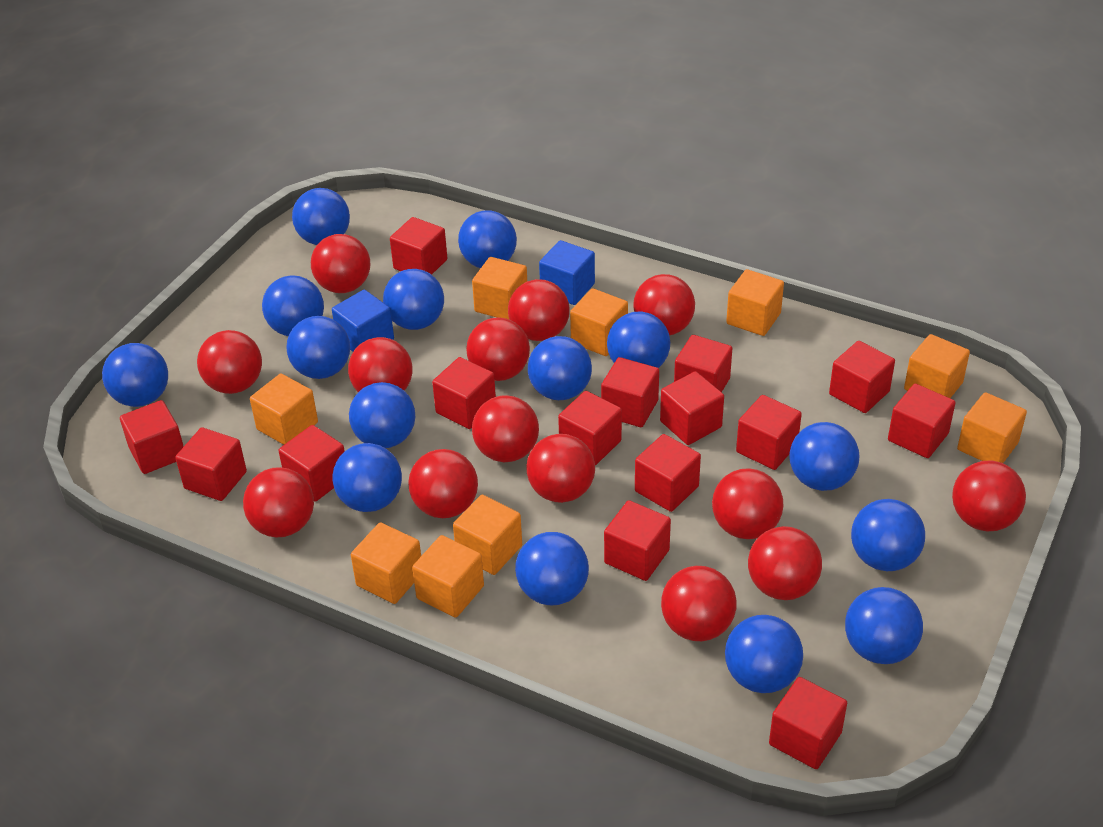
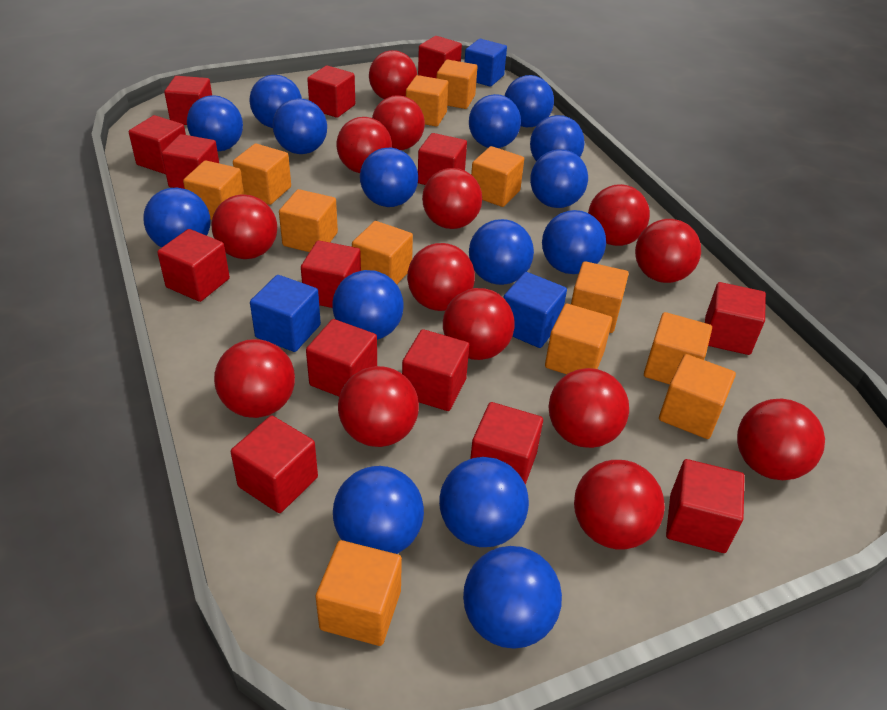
blue cube: [332,290,394,352] [539,240,595,305] = 2 -> [250,275,321,352] [465,39,507,87] [503,272,567,348] = 3
orange cube: [250,374,318,445] [351,522,421,604] [412,535,484,618] [453,495,522,575] [472,257,527,319] [570,288,628,356] [726,269,784,336] [904,334,970,398] [957,392,1027,463] = 9 -> [183,160,244,220] [233,144,291,205] [279,189,338,252] [316,540,402,646] [352,221,413,284] [406,75,449,127] [437,60,477,109] [471,146,524,207] [545,303,612,374] [571,261,629,333] [644,312,712,384] [659,354,736,439] = 12
red cube: [120,400,184,474] [175,427,247,501] [278,425,345,501] [390,217,447,275] [432,357,496,429] [558,391,622,465] [601,357,659,427] [604,500,671,581] [635,434,701,512] [660,371,724,445] [674,335,732,392] [736,395,802,470] [769,677,847,769] [829,341,895,413] [888,384,956,458] = 15 -> [129,115,186,174] [157,229,230,302] [162,134,219,189] [164,76,212,125] [231,416,318,513] [301,241,361,308] [306,319,377,396] [307,66,355,118] [402,329,469,411] [418,36,462,78] [418,133,467,185] [470,402,543,485] [666,459,744,553] [705,282,766,355] = 14

